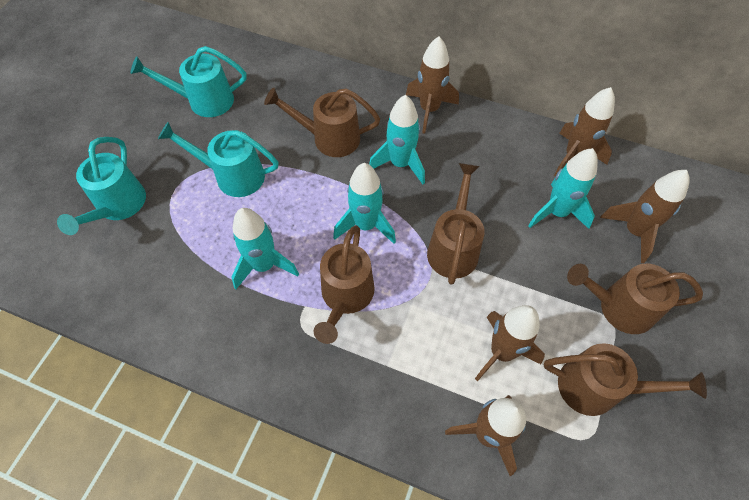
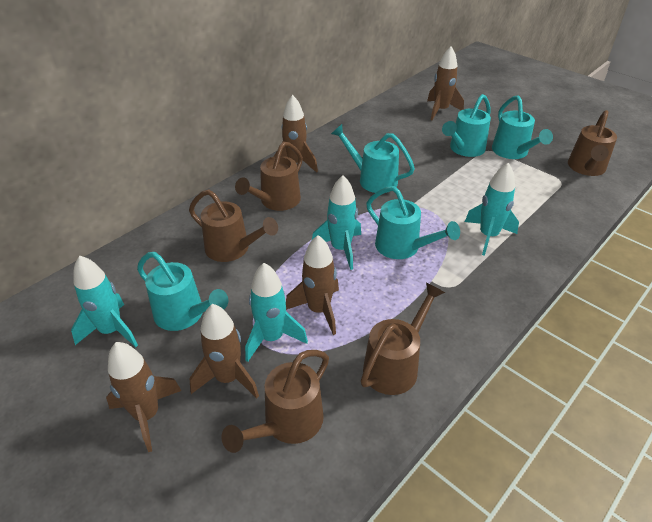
turquoise watering can: [57,137,146,235] [130,46,246,117] [158,122,279,197] = 3 -> [137,252,228,331] [331,124,415,193] [366,186,460,259] [442,94,491,157] [492,95,553,159] = 5

